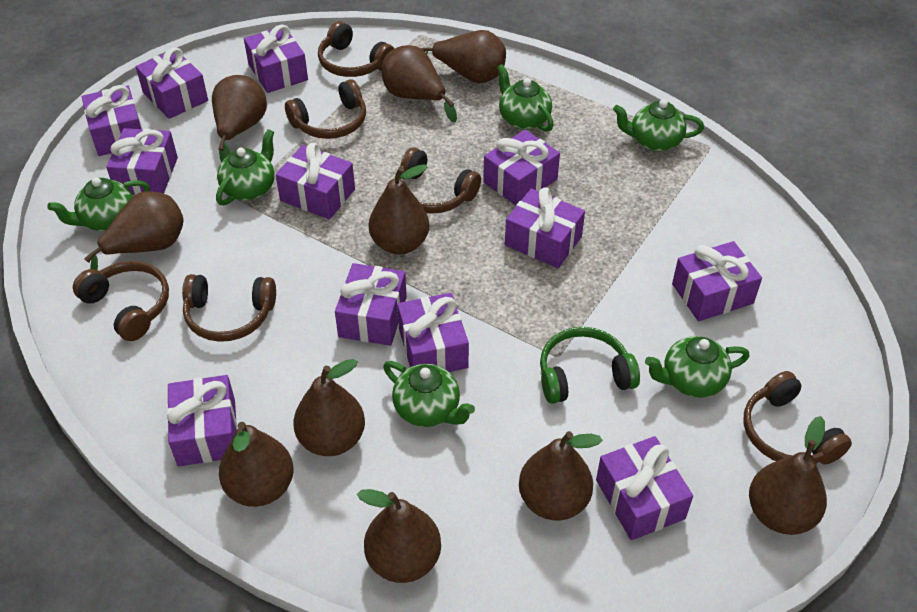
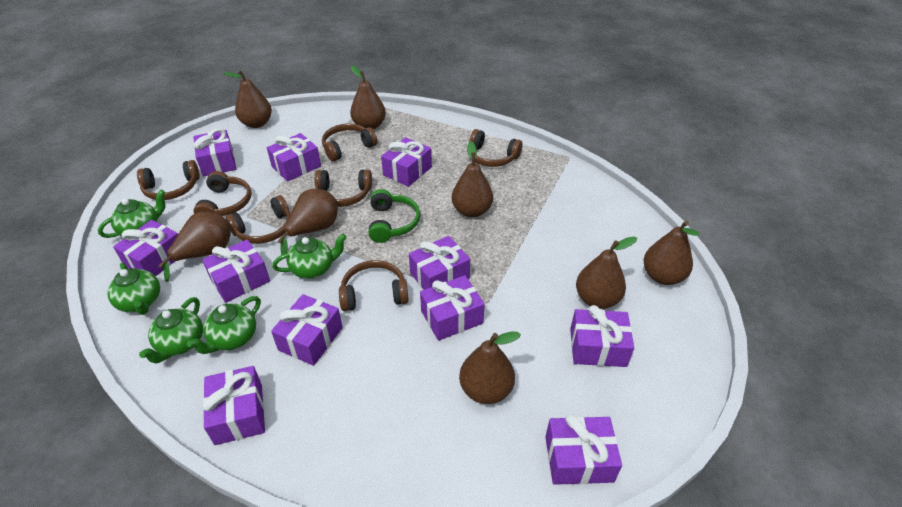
brown headphones: [73,261,169,341] [182,274,276,342] [285,79,366,139] [318,21,394,77] [395,147,481,214] [743,371,852,464] = 6 -> [137,160,200,200] [193,171,252,216] [226,195,290,244] [314,169,372,207] [322,124,377,162] [339,260,409,311] [467,129,523,167] = 7
brown pear: [84,191,184,270] [212,75,267,162] [219,422,294,507] [293,359,365,456] [357,489,441,583] [369,164,429,255] [381,45,457,122] [420,30,506,84] [519,431,602,521] [749,416,827,535] = 10 -> [158,211,231,282] [224,70,272,128] [277,189,338,255] [350,65,386,129] [452,141,493,217] [459,332,521,404] [576,236,637,309] [644,221,700,285] = 8
green teapot: [47,177,150,231] [216,129,275,205] [383,361,475,427] [497,64,554,132] [613,99,704,152] [645,336,750,398] = 6 -> [98,190,166,238] [107,263,160,315] [139,297,203,364] [187,296,261,354] [272,234,347,279] = 5
purple gift: [82,85,142,156] [106,128,178,195] [136,48,208,119] [167,375,238,466] [244,25,308,93] [276,143,355,219] [335,263,407,346] [397,293,469,372] [483,130,560,205] [505,187,585,268] [596,436,693,540] [672,241,762,321] = 12 -> [113,220,178,276] [193,128,236,177] [202,239,270,303] [202,366,265,445] [267,133,321,182] [271,294,343,366] [381,137,432,187] [409,236,470,290] [420,275,485,341] [545,414,622,485] [570,305,634,367] = 11

